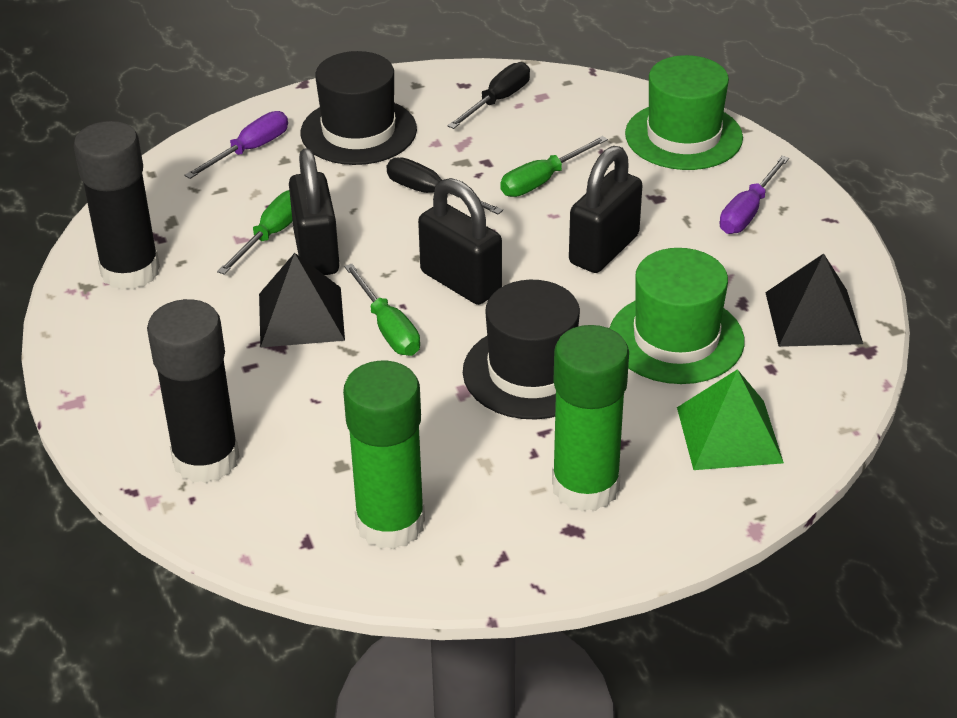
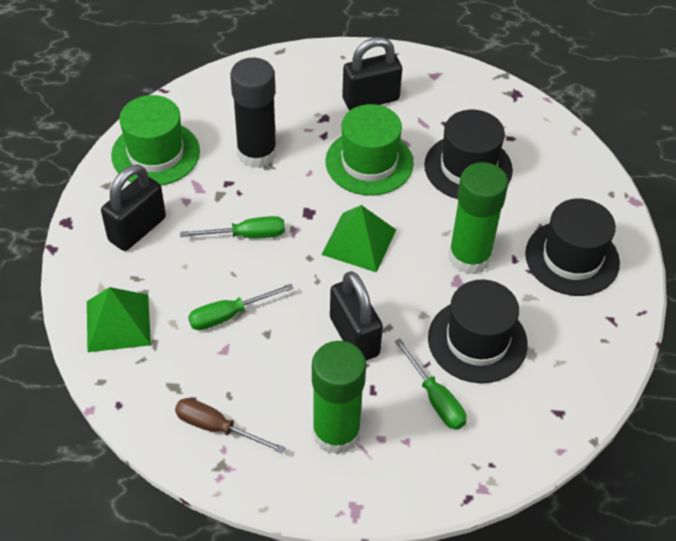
black glue stick: [74,121,160,290] [147,299,240,483] = 2 -> [230,58,277,168] = 1
black hat: [301,51,417,165] [463,280,580,419] = 2 -> [424,110,513,199] [428,280,528,383] [525,198,620,296] = 3
black pyramid: [259,253,345,348] [765,253,863,347] = 2 -> none = 0
black screwdriver: [386,157,503,215] [448,62,530,129] = 2 -> none = 0
brown screwdriver: none = 0 -> [175,398,285,453] = 1
green pyramid: [677,369,784,470] = 1 -> [87,287,151,352] [322,205,396,272] = 2
purple screwdriver: [184,111,288,179] [720,156,789,234] = 2 -> none = 0

